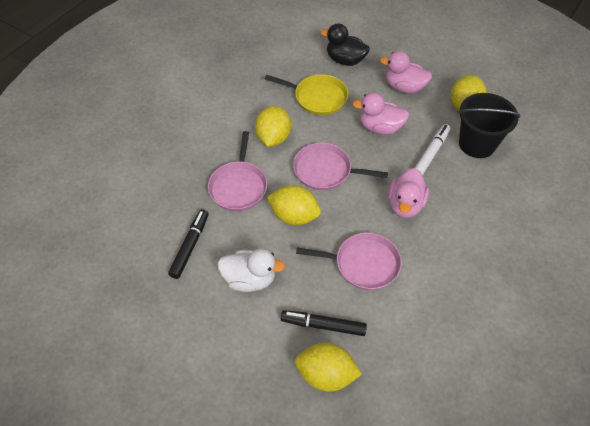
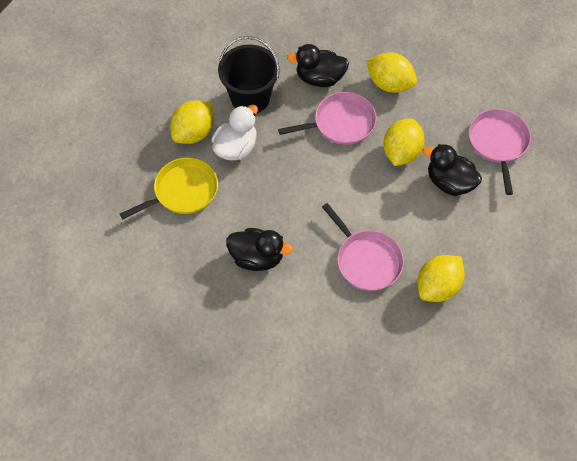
black duck: [320,23,370,66] = 1 -> [226,228,293,271] [287,44,349,87] [422,144,482,196] = 3
black marker: [168,209,209,279] [281,310,367,336] = 2 -> none = 0
pink duck: [352,93,409,135] [380,51,432,93] [388,168,429,218] = 3 -> none = 0
white marker: [415,124,450,176] = 1 -> none = 0

